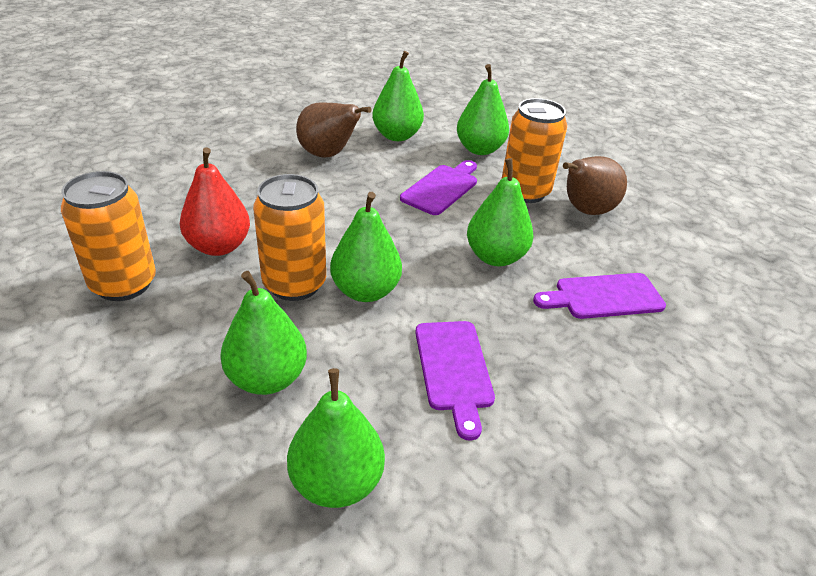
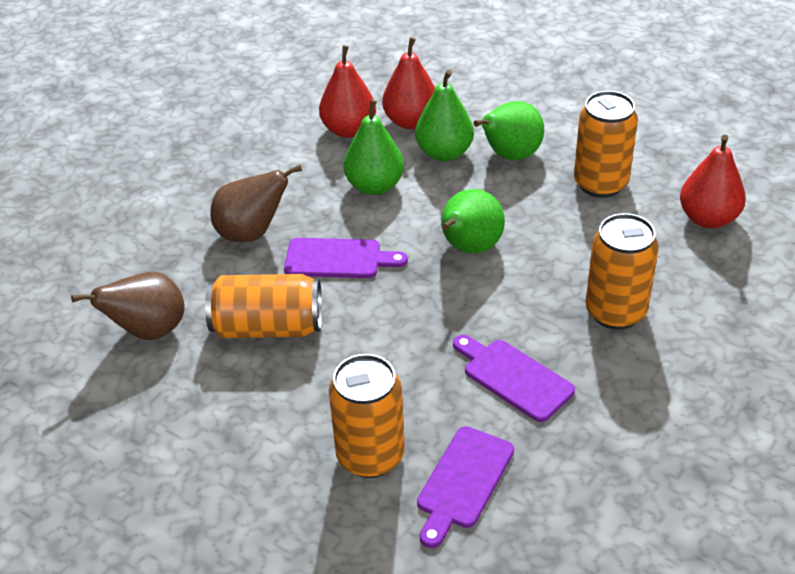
green pear: [220,271,307,395] [287,368,385,508] [330,192,402,302] [372,51,424,141] [457,64,509,155] [467,158,534,266] = 6 -> [343,100,404,195] [415,70,474,161] [441,189,505,253] [474,101,544,161] = 4
orange can: [61,171,156,301] [253,174,326,301] [502,98,567,203] = 3 -> [205,274,322,338] [329,354,405,478] [574,91,638,198] [585,213,659,330] = 4
red pear: [180,147,250,256] = 1 -> [319,45,376,138] [382,37,435,129] [680,135,746,228] = 3

